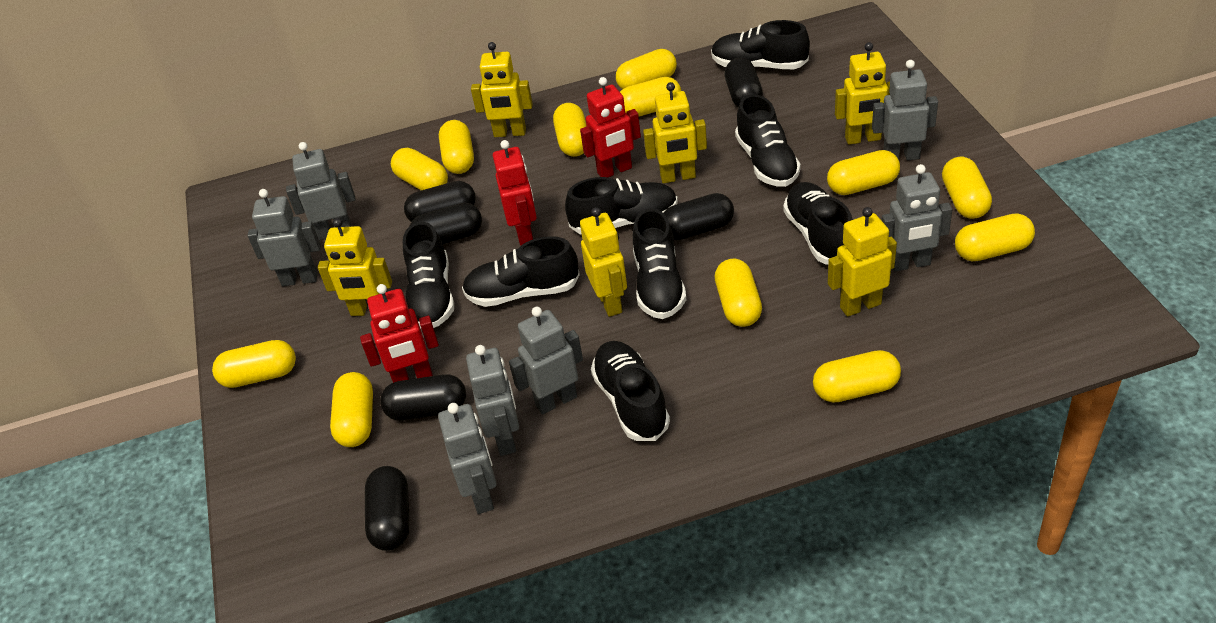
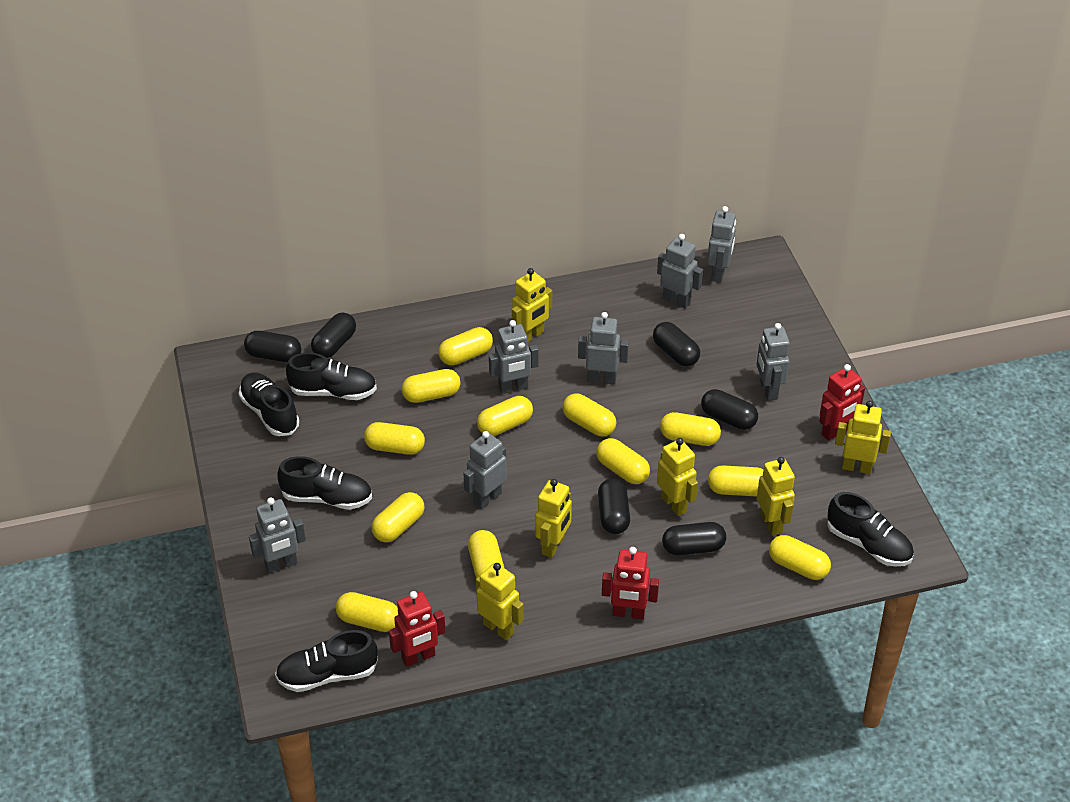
black shoe: [403,222,454,328] [462,236,580,307] [565,177,678,235] [591,341,670,441] [633,208,686,319] [711,20,810,69] [735,94,801,187] [783,182,853,264] = 8 -> [239,373,299,436] [275,630,378,692] [278,456,372,510] [286,353,377,400] [827,492,914,566] = 5

